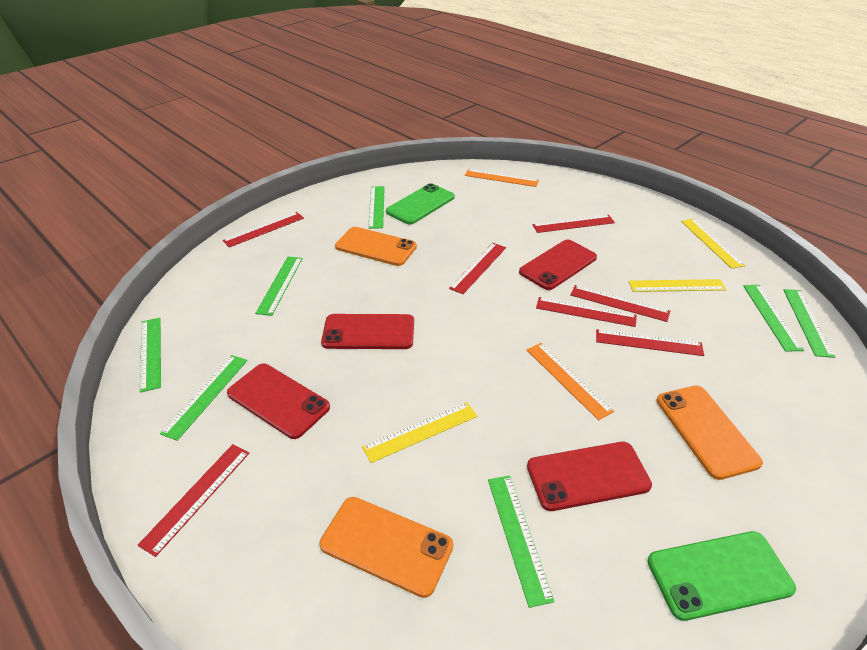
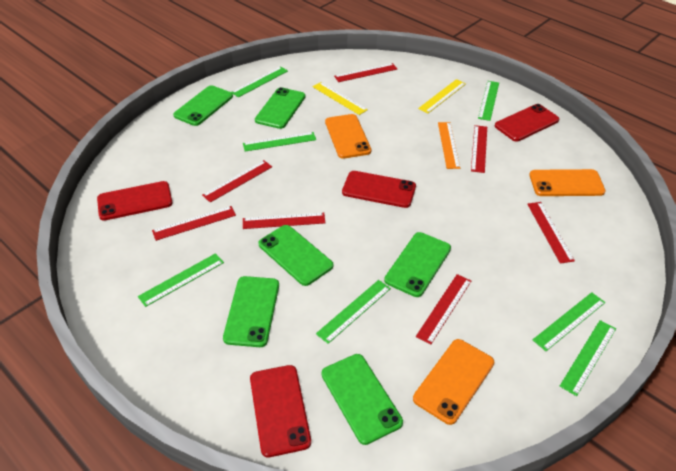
green phone: [386,183,455,225] [647,531,796,621] = 2 -> [173,85,233,126] [223,276,279,347] [255,87,305,129] [258,225,333,286] [322,354,403,445] [384,232,451,297] = 6
orange ruler: [465,169,539,187] [527,343,614,420] = 2 -> [438,122,460,169] = 1
yellow ruler: [362,402,477,463] [629,279,726,292] [681,219,745,269] = 3 -> [313,82,368,115] [418,79,466,113] = 2

